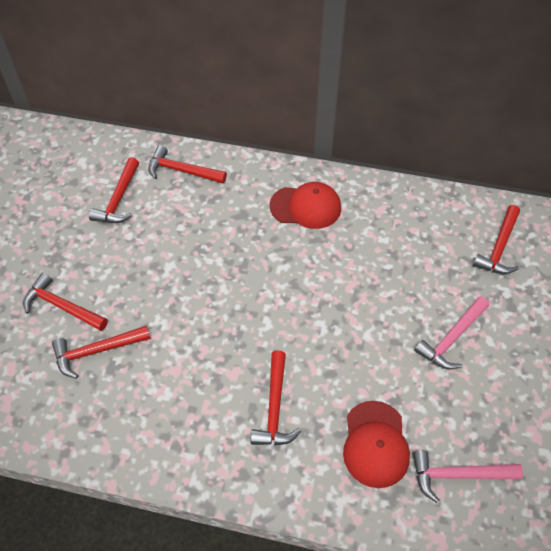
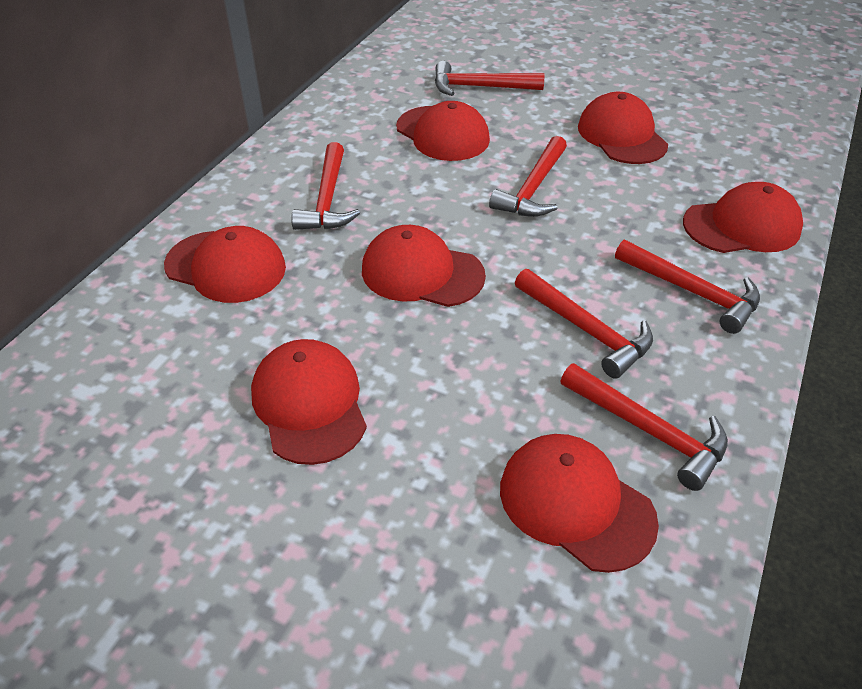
pink hammer: [413,450,523,503] [414,296,489,370] = 2 -> none = 0
red cap: [270,182,341,229] [343,401,410,488] = 2 -> [164,226,286,303] [251,339,367,465] [362,225,486,307] [396,101,490,161] [500,434,659,573] [578,92,668,164] [683,182,803,253] = 7

